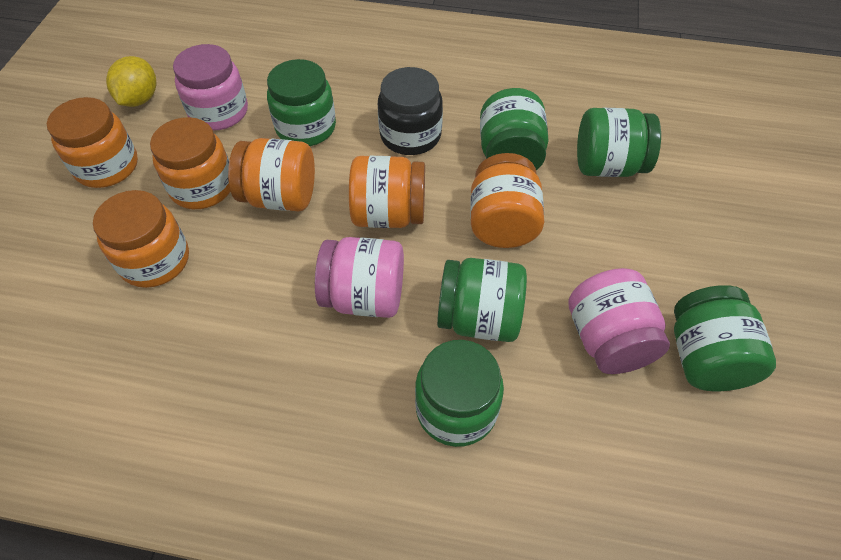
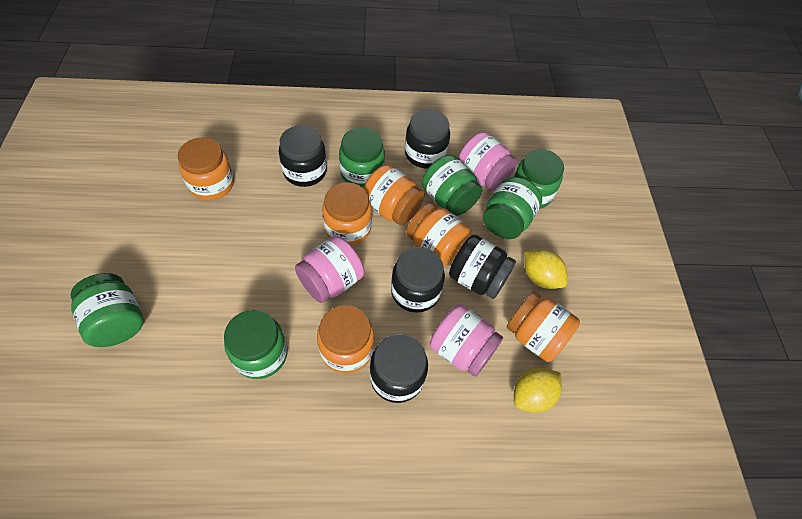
black jar: [378,67,443,155] = 1 -> [279,125,327,187] [370,334,428,403] [391,247,445,313] [405,109,450,168] [449,235,516,299] = 5
yellow lemon: [106,56,156,107] = 1 -> [514,367,562,413] [524,249,568,289] = 2

